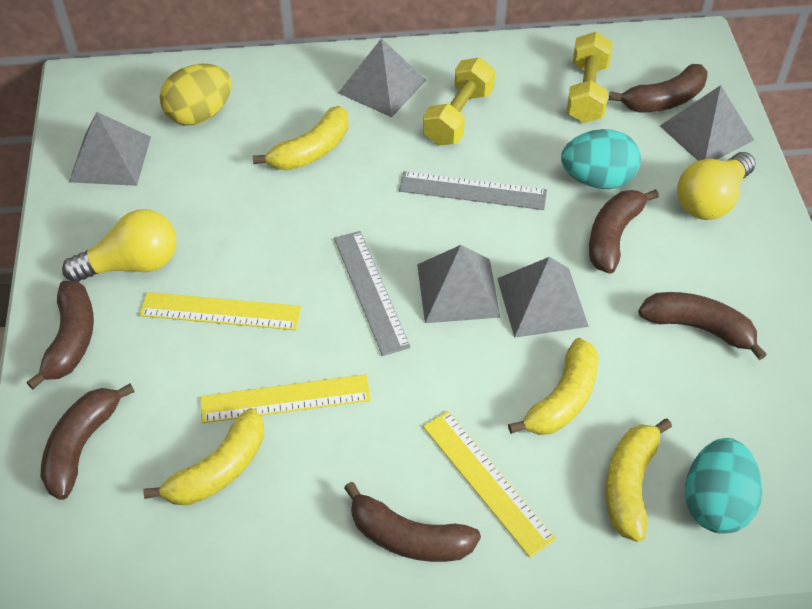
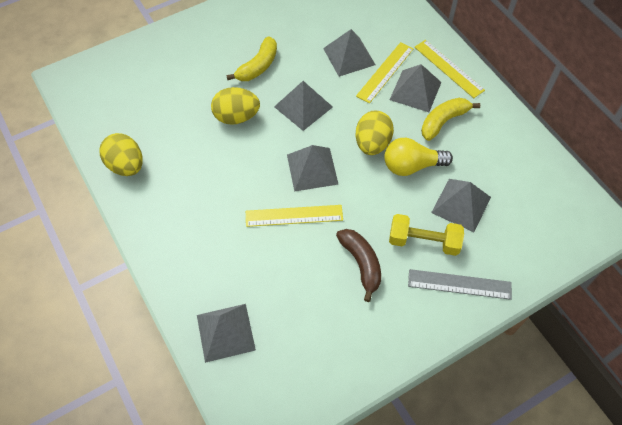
brown banana: [27,281,94,389] [41,384,135,500] [344,482,481,562] [589,189,659,274] [609,64,708,113] [638,292,767,360] = 6 -> [336,229,381,302] = 1
grey pyramid: [69,112,151,186] [338,38,426,117] [417,245,500,323] [497,257,589,338] [660,85,754,161] = 5 -> [197,304,256,363] [274,81,333,131] [287,145,339,192] [323,29,376,77] [390,64,441,112] [431,179,491,232] = 6
grey ruler: [334,231,411,356] [399,171,547,210] = 2 -> [408,269,512,300] = 1
turquoise egg: [561,129,641,189] [685,438,762,534] = 2 -> none = 0
yellow banana: [143,408,264,505] [253,106,349,171] [508,338,598,435] [605,419,672,542] = 4 -> [226,36,277,81] [421,98,480,141] = 2
yellow dumbbell: [423,57,495,146] [566,32,613,123] = 2 -> [389,214,464,256] = 1
yellow egg: [160,64,231,125] = 1 -> [100,133,143,176] [211,87,260,125] [356,110,394,155] = 3
yellow light bulb: [62,209,176,282] [677,152,756,220] = 2 -> [384,138,453,176] = 1

